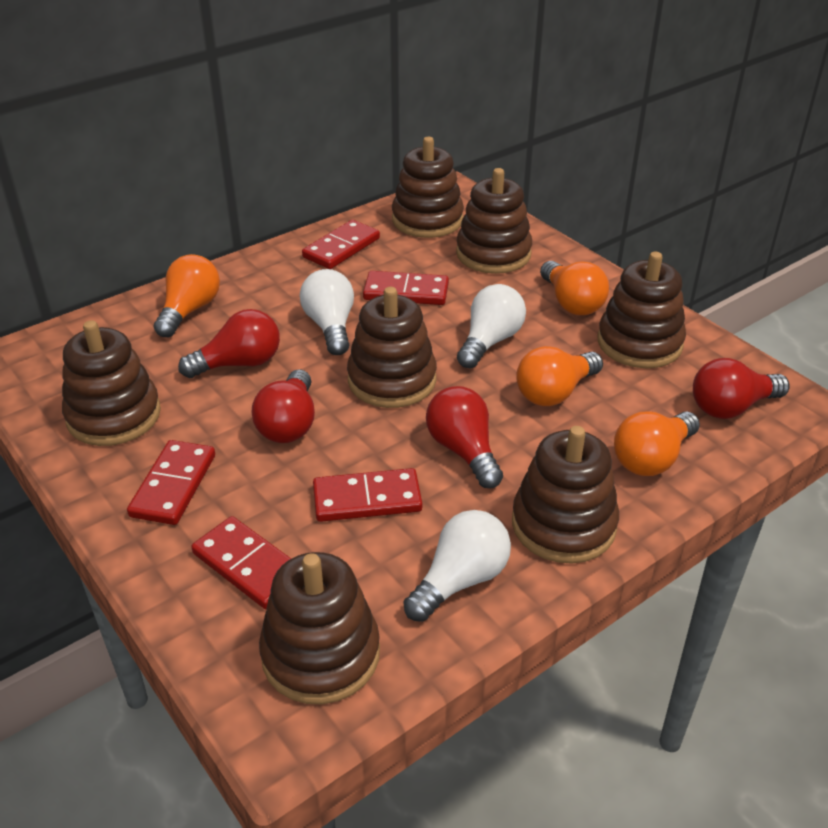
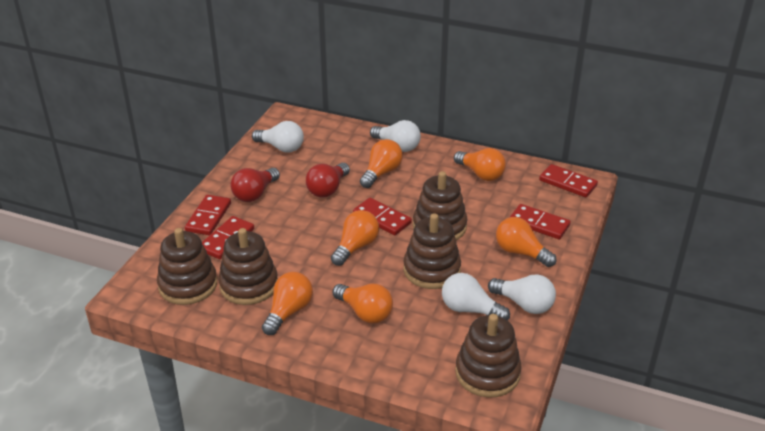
brown stacking toy: [62,320,161,446] [259,552,380,704] [347,287,437,408] [392,137,464,238] [456,168,532,274] [512,426,619,564] [598,252,686,368] = 7 -> [157,228,217,305] [218,228,278,305] [403,213,461,289] [413,171,467,240] [455,314,522,398] = 5
orange light bulb: [154,254,220,337] [516,346,603,406] [540,261,609,315] [614,411,700,476] = 4 -> [262,272,313,335] [331,210,379,266] [333,284,393,323] [360,139,403,188] [454,148,506,181] [496,217,557,267] = 6
red light bulb: [178,309,280,378] [252,369,315,443] [426,386,503,488] [693,358,790,419] = 4 -> [231,168,280,202] [306,163,350,197] = 2
white light bulb: [300,269,354,355] [403,510,511,622] [457,284,526,368] = 3 -> [252,121,304,152] [370,120,421,152] [442,273,510,320] [488,274,556,314] = 4

